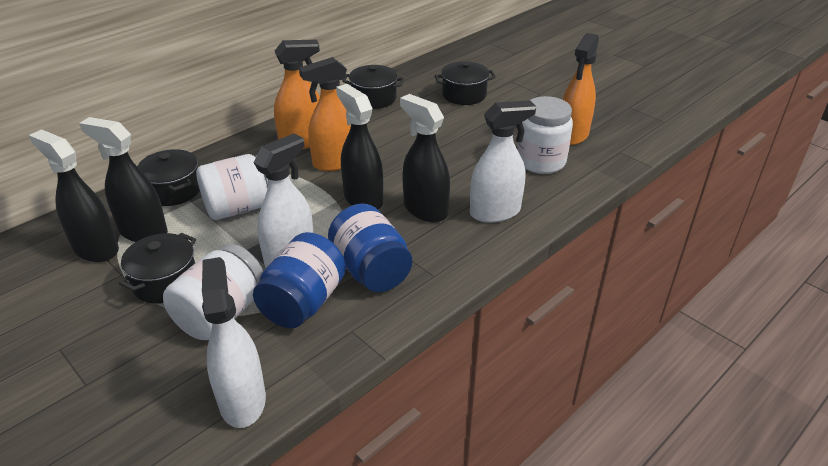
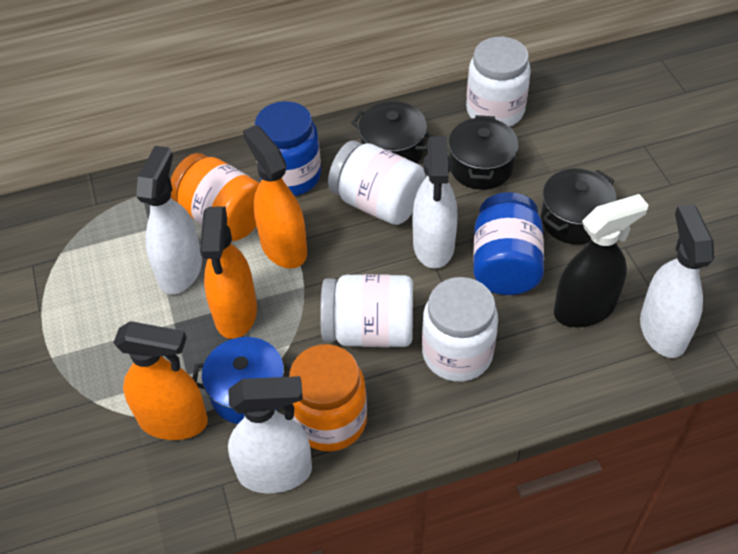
black pot: [119,233,196,304] [137,149,200,206] [342,65,404,109] [435,61,496,105] = 4 -> [351,101,435,163] [448,115,518,190] [541,168,617,245] = 3
black spray bottle: [29,129,119,262] [79,117,168,242] [336,84,383,209] [400,94,450,222] = 4 -> [554,194,648,327] = 1
blue pot: none = 0 -> [193,337,292,424] = 1
orange jar: none = 0 -> [170,153,260,241] [289,344,367,452] = 2
white jar: [163,244,263,340] [196,154,268,220] [517,96,573,174] = 3 -> [320,274,413,347] [328,141,425,225] [422,277,498,382] [466,37,531,127] = 4
white spray bottle: [202,257,266,428] [253,133,313,268] [470,100,536,223] = 3 -> [136,146,202,294] [228,376,312,494] [413,136,457,268] [640,204,714,358] = 4

